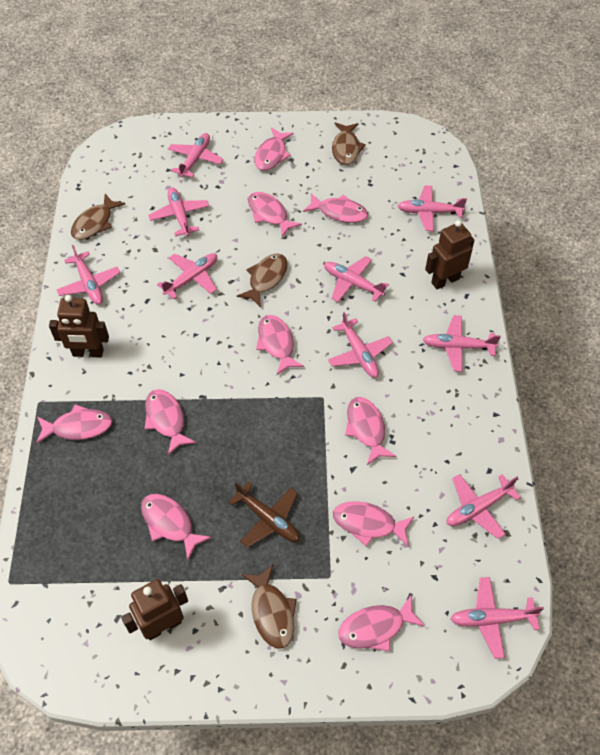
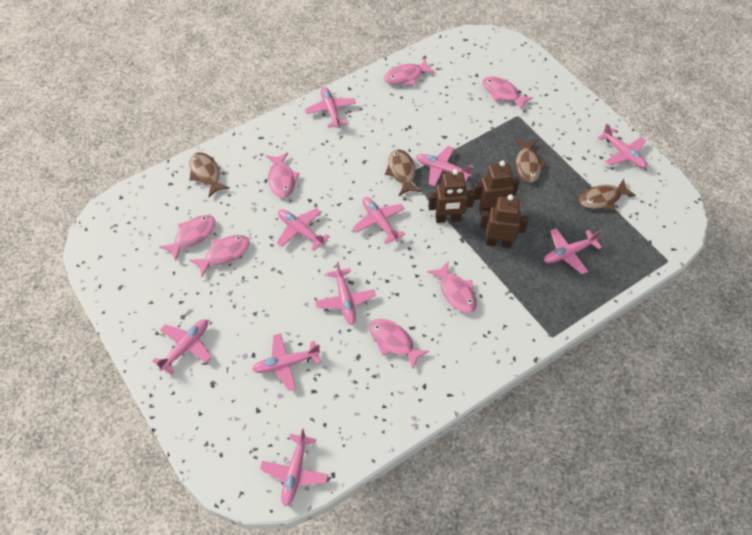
brown plane: [229,481,300,548] = 1 -> none = 0
pink fish: [36,404,112,444] [141,494,212,560] [144,389,196,455] [248,192,302,237] [254,127,294,171] [256,315,304,375] [303,193,368,223] [333,501,414,546] [338,595,425,651] [345,397,396,465] = 10 -> [159,215,215,261] [189,235,250,277] [266,152,299,198] [370,319,430,369] [384,58,435,85] [427,261,477,313] [482,76,533,110] = 7

